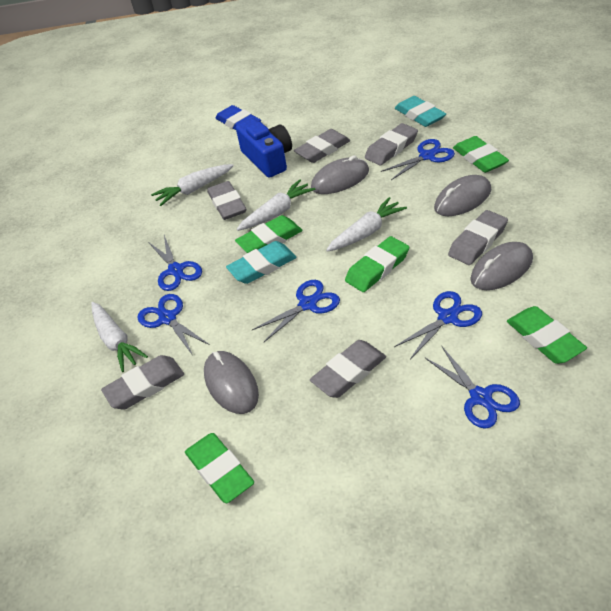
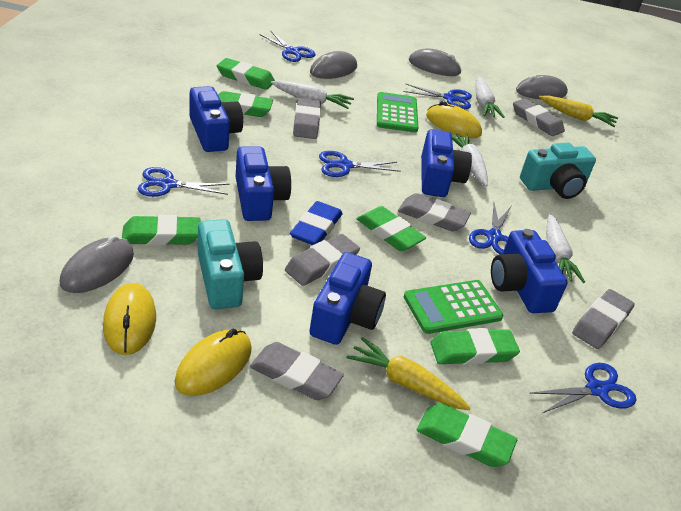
blue camera: [236,118,292,178] = 1 -> [190,86,243,152] [236,147,291,221] [309,252,386,345] [421,129,472,197] [491,229,568,313] = 5
green calculator: none = 0 -> [377,92,419,133] [404,280,503,334] = 2
green eraser: [185,433,254,503] [235,215,303,253] [345,236,409,292] [453,136,509,173] [507,306,587,364] = 5 -> [122,215,200,245] [217,58,275,90] [218,91,273,117] [357,206,426,251] [417,403,517,467] [430,328,520,365] = 6
turquoise camera: none = 0 -> [198,219,263,309] [520,143,596,199] = 2
turquoise eraser: [226,241,297,284] [395,96,446,127] = 2 -> none = 0
yellow carrot: none = 0 -> [346,337,471,410] [539,95,618,127] = 2
yellow mouse: none = 0 -> [103,283,156,355] [174,329,252,396] [426,101,482,138] = 3

